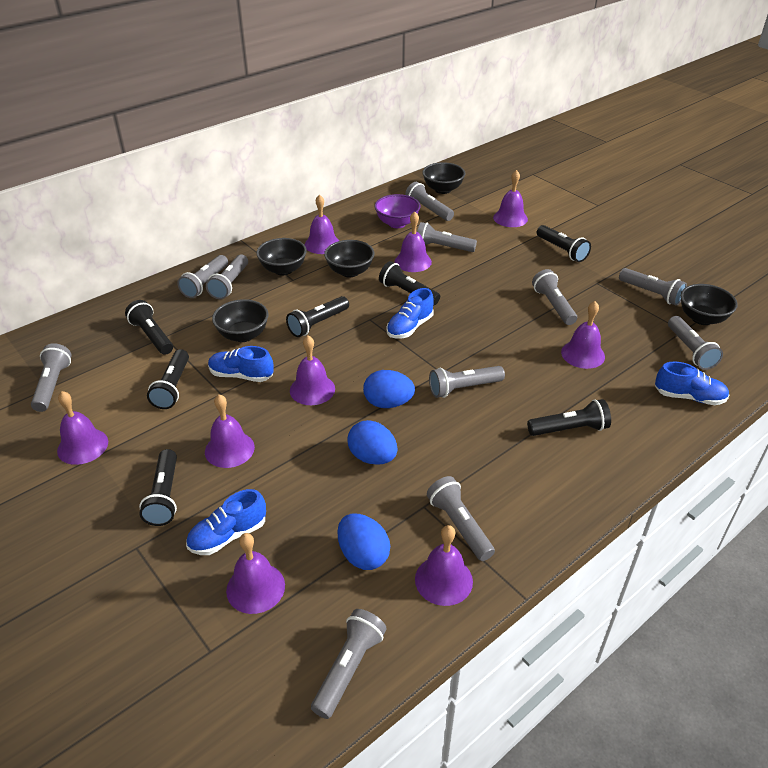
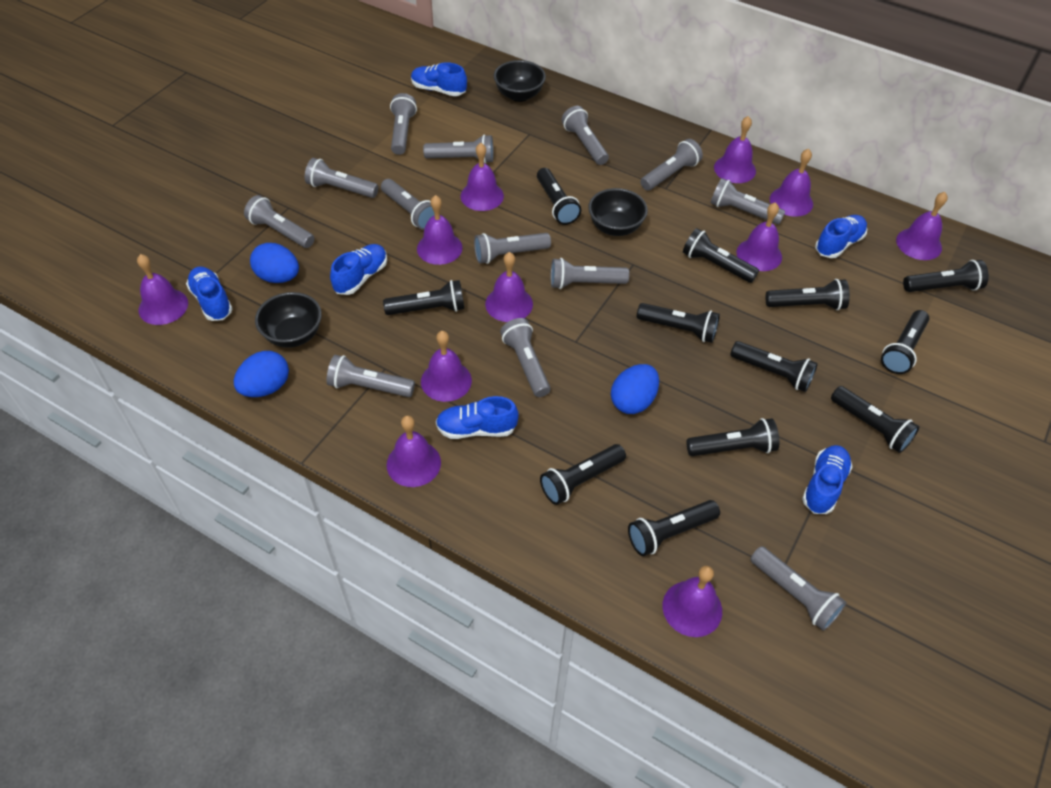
black bowl: [212,299,268,342] [256,238,307,275] [324,240,374,277] [422,162,465,194] [681,284,738,325] = 5 -> [255,292,322,348] [494,60,546,102] [588,188,648,236] = 3
black flashlight: [125,300,173,355] [139,449,177,526] [147,349,189,409] [286,296,349,337] [379,261,440,305] [527,399,611,436] [537,225,591,262] = 7 -> [383,280,465,315] [537,168,581,225] [540,444,626,505] [628,500,720,556] [637,303,720,343] [683,228,759,283] [686,418,779,456] [730,341,818,392] [765,279,850,310] [831,386,919,453] [881,310,929,374] [903,260,989,292] = 12
blue shoe: [186,489,266,555] [208,346,274,382] [386,288,434,338] [655,362,730,405] = 4 -> [186,266,232,321] [330,244,387,295] [411,62,467,96] [436,396,519,439] [802,445,852,514] [815,215,867,258] = 6
grey flashlight: [31,343,71,412] [177,255,228,298] [206,255,248,299] [311,609,387,719] [405,182,454,221] [417,222,477,252] [427,476,495,561] [429,366,505,398] [532,269,577,325] [619,268,687,306] [668,316,723,370] = 11 -> [244,195,314,248] [305,158,379,198] [327,355,415,397] [381,179,434,230] [390,93,417,155] [423,135,494,163] [474,233,551,264] [500,318,551,397] [550,258,629,289] [562,106,609,165] [640,139,703,191] [710,178,785,224] [750,546,847,631] = 13
purple bell: [57,391,108,465] [205,394,255,468] [226,533,285,614] [290,336,335,405] [305,194,339,254] [395,211,432,272] [415,525,473,606] [493,170,528,227] [561,301,605,369] = 9 -> [137,254,188,325] [387,415,441,487] [417,195,463,265] [421,331,472,402] [460,143,504,211] [485,252,533,322] [663,566,722,637] [714,116,756,183] [736,202,782,271] [770,149,813,217] [896,192,948,260] = 11
purple bowl: [375,194,420,228] = 1 -> none = 0

